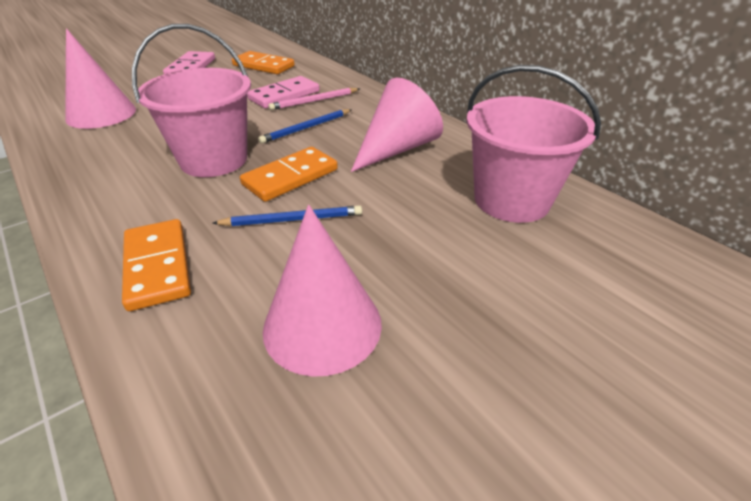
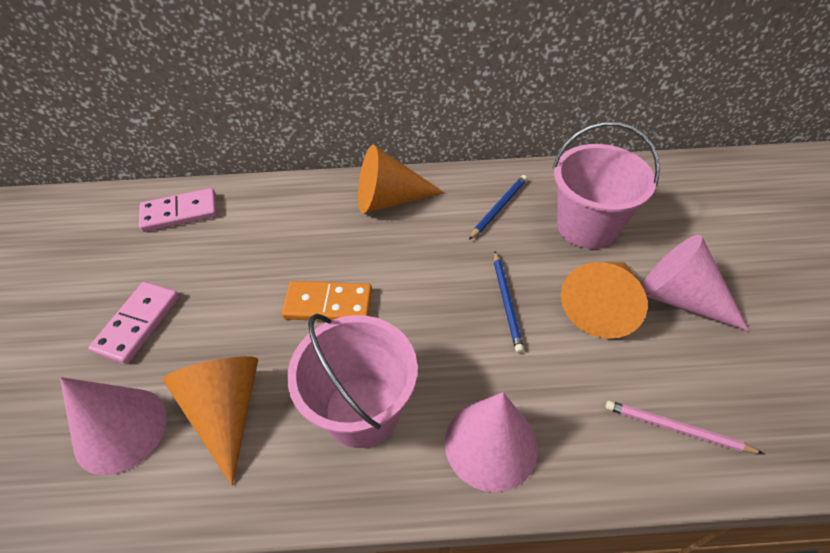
orange cone: none = 0 -> [162,356,258,486] [358,145,444,213] [561,262,648,339] = 3
orange domino: [122,219,191,311] [232,51,295,74] [240,147,338,202] = 3 -> [281,281,372,321] = 1

